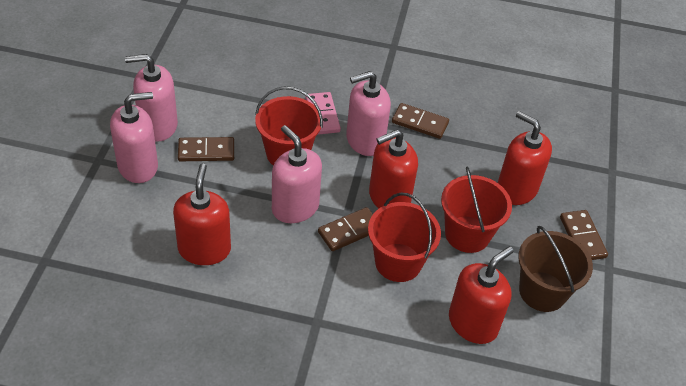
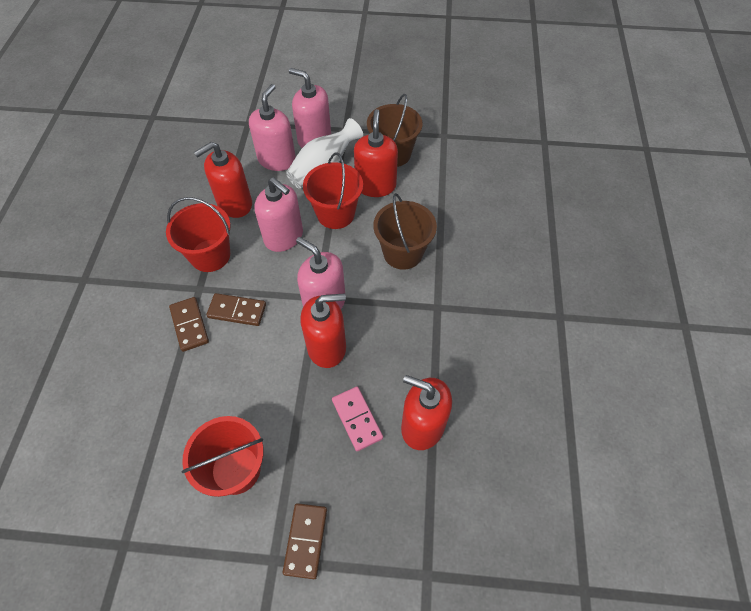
brown bucket: [518,226,593,312] = 1 -> [367,94,423,167] [373,193,437,270] = 2
brown domino: [178,137,234,161] [318,207,373,251] [392,103,449,139] [560,210,608,260] = 4 -> [169,297,209,352] [206,293,266,326] [283,503,327,579] = 3
white vase: none = 0 -> [286,118,363,189] = 1

